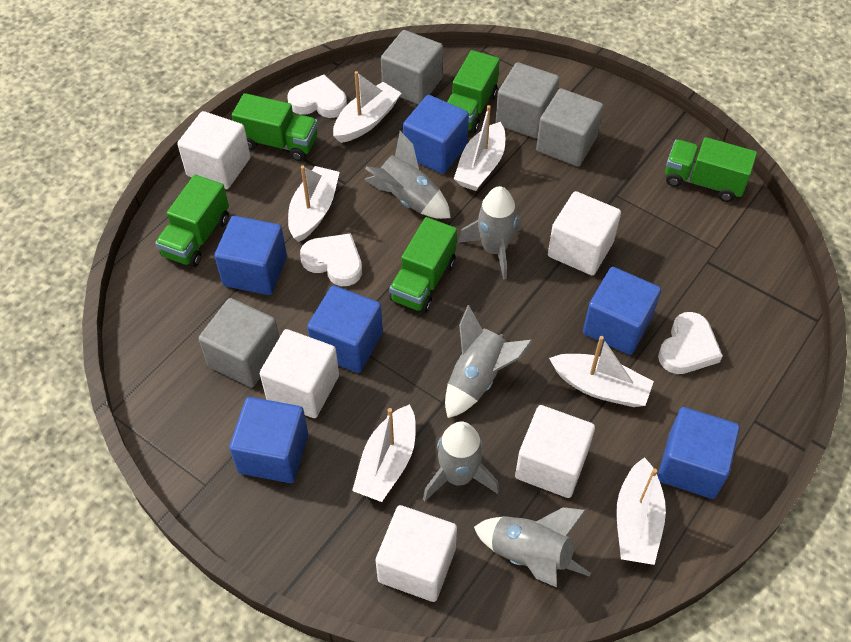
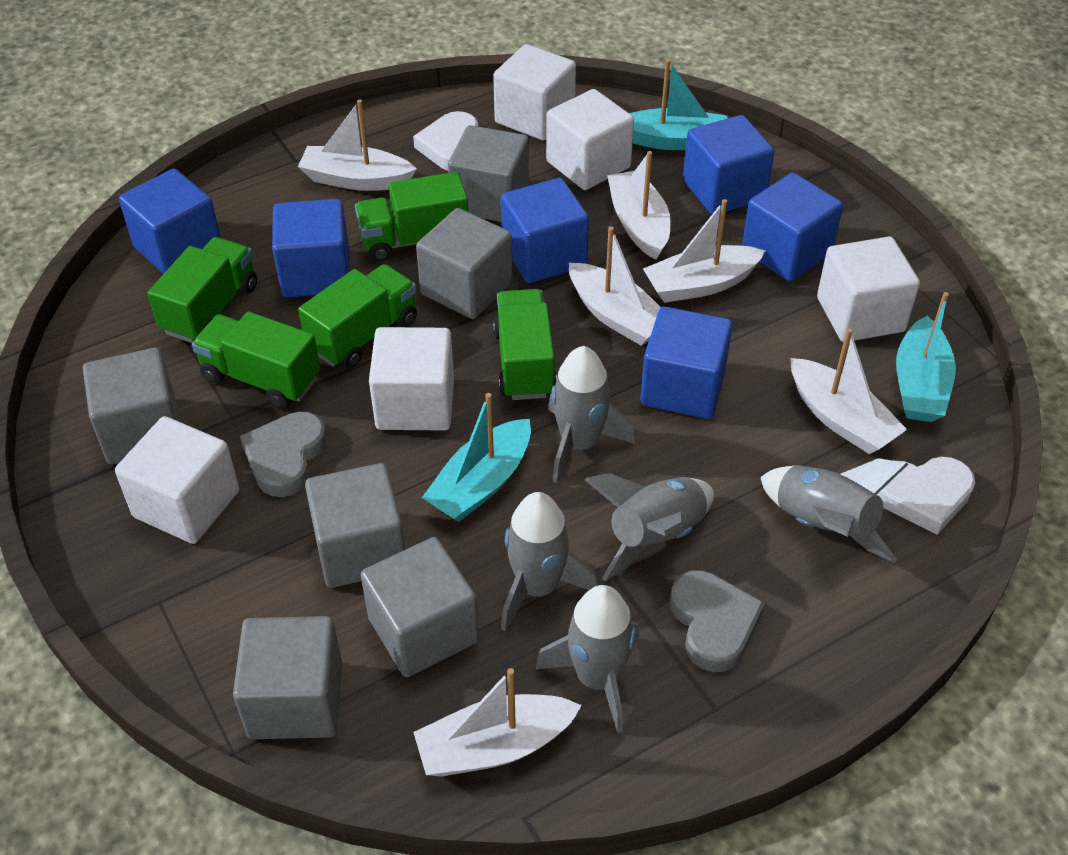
grey cube: [198,298,280,387] [381,30,443,105] [495,62,559,139] [536,88,603,167] = 4 -> [83,348,180,465] [233,616,342,739] [305,463,405,588] [361,537,479,677] [416,208,513,319] [448,125,529,222] = 6
grey heart: none = 0 -> [240,412,327,497] [670,570,765,672] = 2
turquoise boat: none = 0 -> [422,393,531,522] [629,59,727,150] [896,292,956,422] = 3
white heart: [287,75,347,118] [300,233,362,286] [658,312,723,374] = 3 -> [413,111,478,171] [877,457,975,535] = 2

